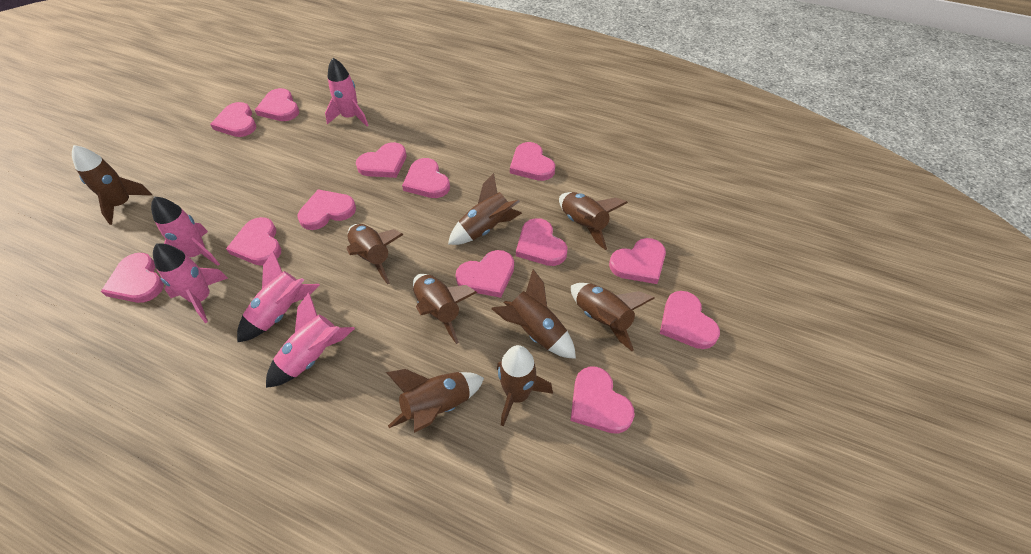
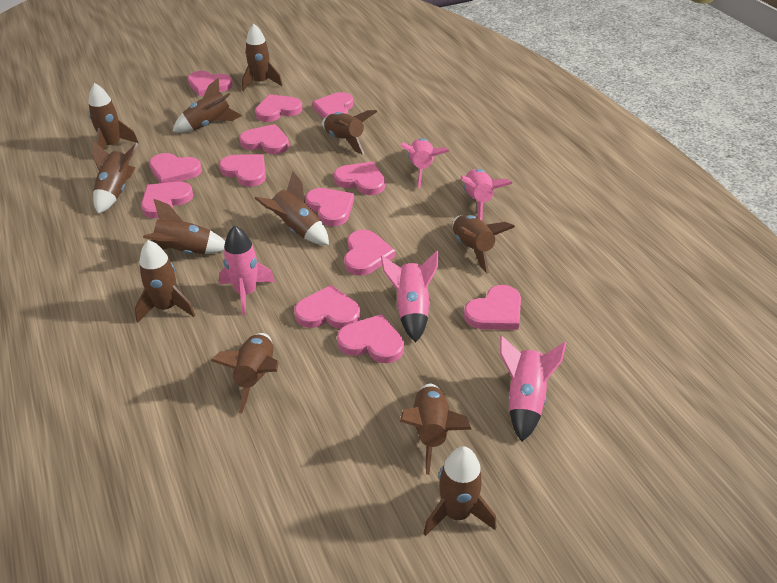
brown rocket: [72,145,152,225] [347,224,404,284] [386,369,484,433] [413,274,477,344] [448,173,522,245] [492,269,576,359] [497,345,553,427] [559,192,628,250] [571,283,655,351] = 9 -> [88,83,139,149] [92,141,138,214] [135,240,195,323] [143,199,225,254] [172,78,242,133] [211,333,279,414] [242,24,283,91] [254,171,329,245] [322,110,377,155] [400,384,472,475] [423,446,497,536] [452,215,515,273] = 12

